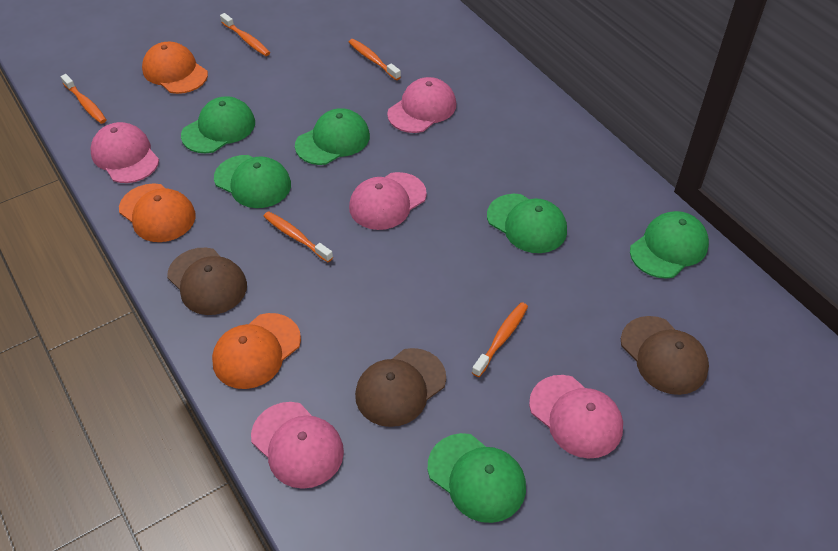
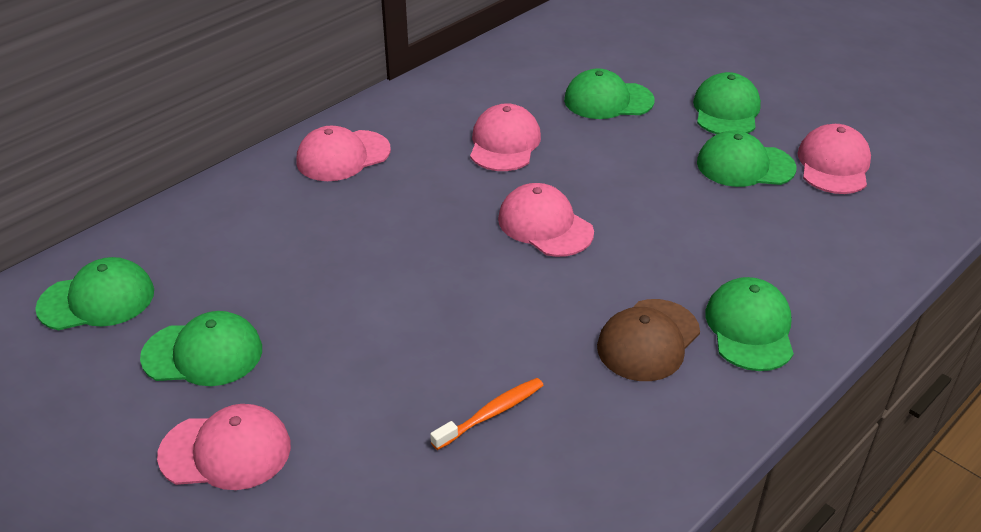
brown cap: [167,248,247,315] [355,348,446,427] [621,316,709,395] = 3 -> [597,299,700,381] = 1
orange cap: [119,183,196,242] [142,42,208,94] [212,313,301,389] = 3 -> none = 0
orange toothbrush: [61,74,106,124] [220,13,270,56] [263,211,333,262] [349,39,401,80] [472,302,528,377] = 5 -> [430,378,544,450] = 1

